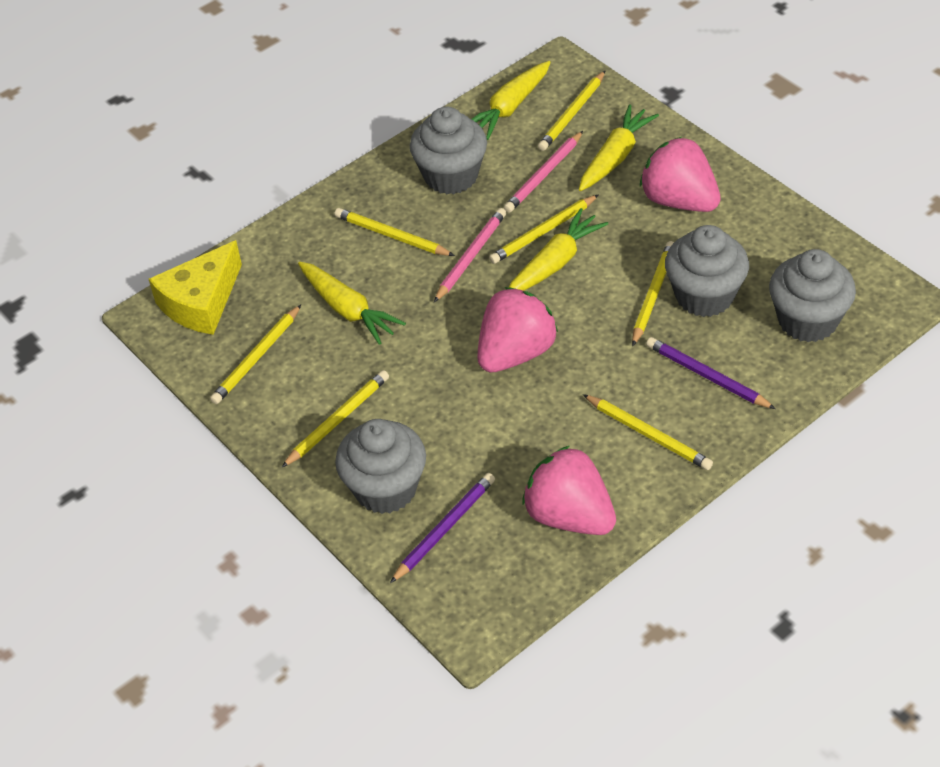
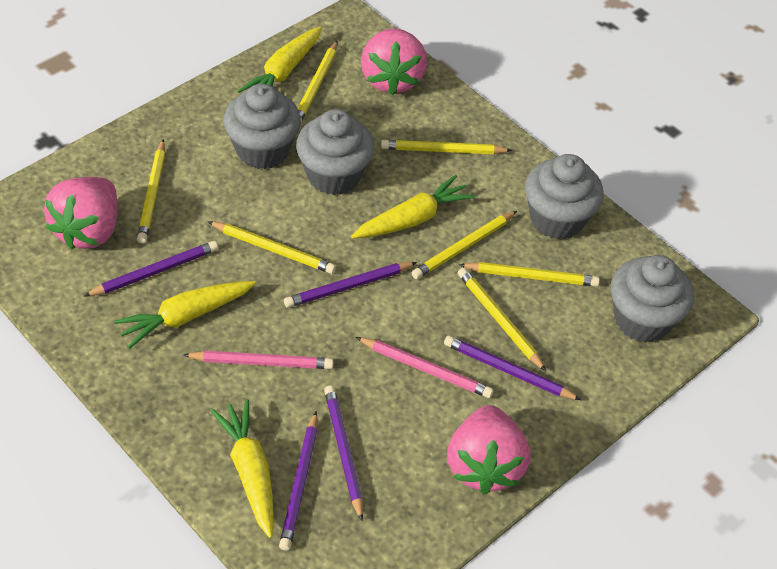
purple pencil: [390,473,495,583] [646,337,776,409] = 2 -> [84,241,218,297] [279,411,318,551] [284,262,417,308] [324,385,363,521] [444,336,581,400] = 5
yellow cheese: [149,240,242,335] = 1 -> none = 0

